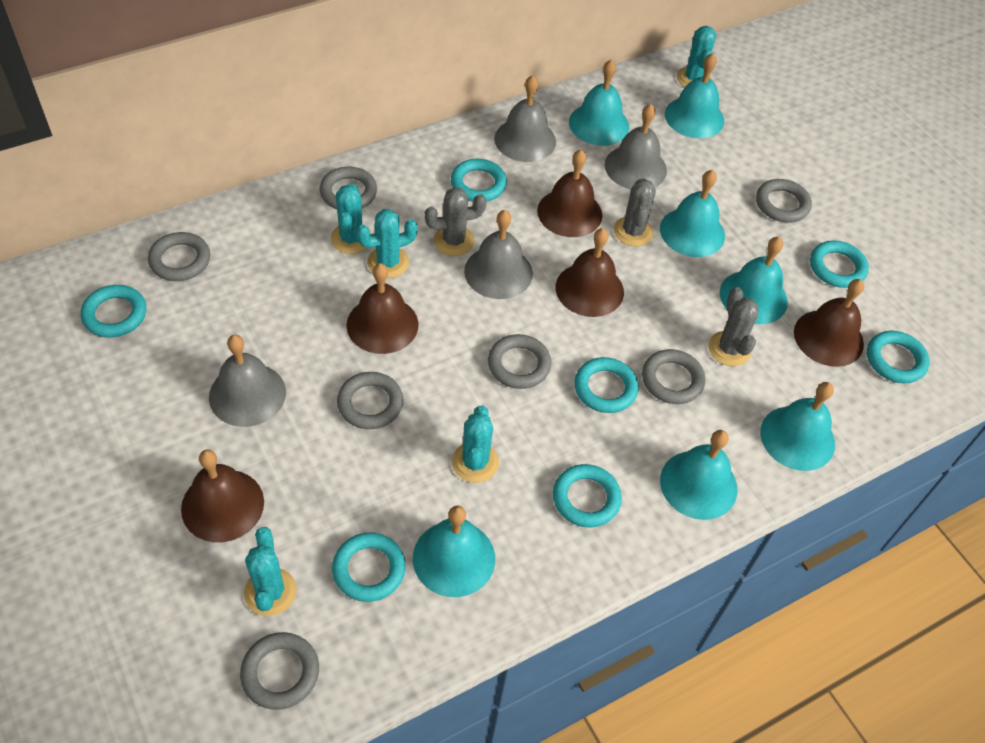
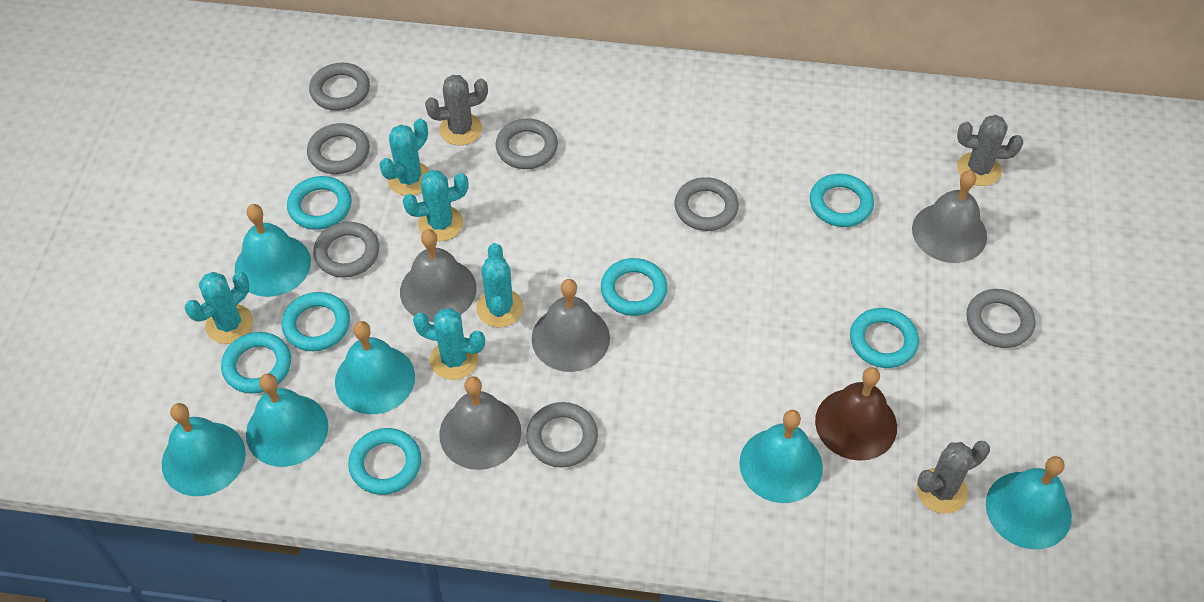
brown bell: [181,449,264,542] [346,263,419,354] [537,149,602,237] [556,228,624,317] [794,279,864,367] = 5 -> [815,367,897,461] = 1
turquoise bell: [413,506,495,597] [569,60,629,146] [660,170,725,257] [660,430,737,520] [665,53,724,138] [720,237,788,324] [760,382,835,471] = 7 -> [162,403,246,496] [235,204,311,297] [246,373,328,467] [335,321,415,414] [739,410,823,503] [986,456,1072,549] = 6

